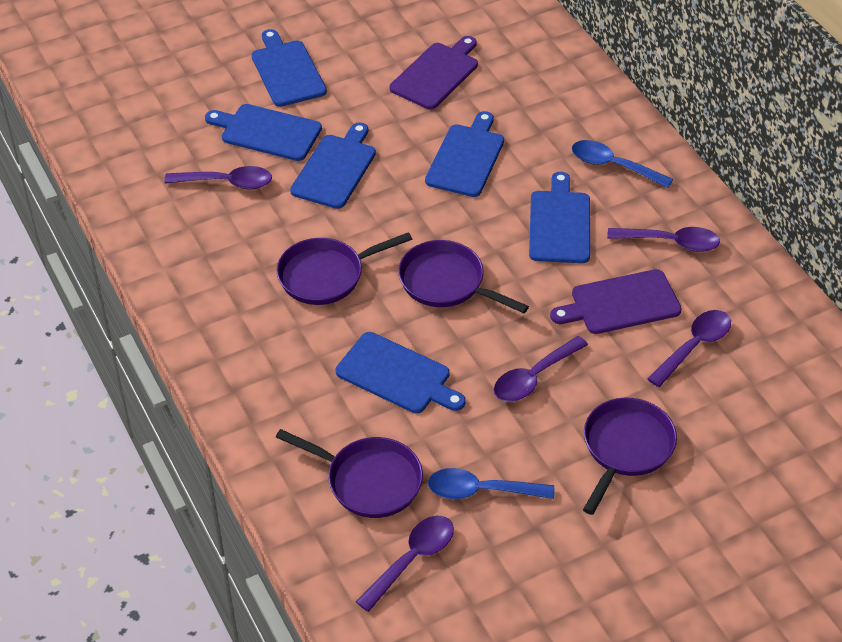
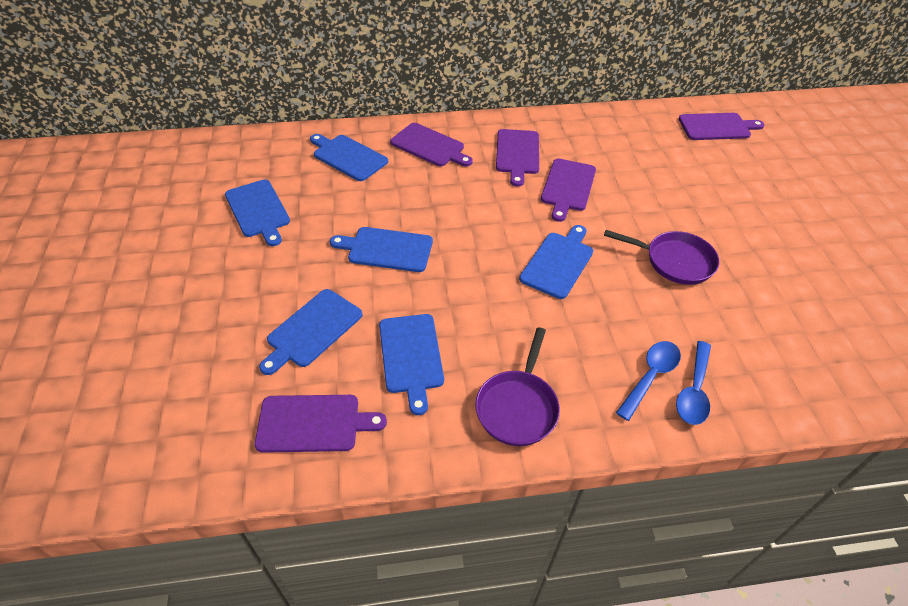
purple cutting board: [390,36,478,109] [550,269,682,334] = 2 -> [254,395,387,453] [390,123,473,166] [496,129,539,187] [541,158,596,222] [679,113,764,140] = 5
purple pan: [276,429,423,518] [277,232,412,305] [398,240,529,313] [583,398,677,515] = 4 -> [475,327,560,446] [604,230,719,285] = 2
purple spoon: [164,166,272,189] [356,516,454,612] [494,336,588,402] [607,227,720,252] [647,310,731,387] = 5 -> none = 0

